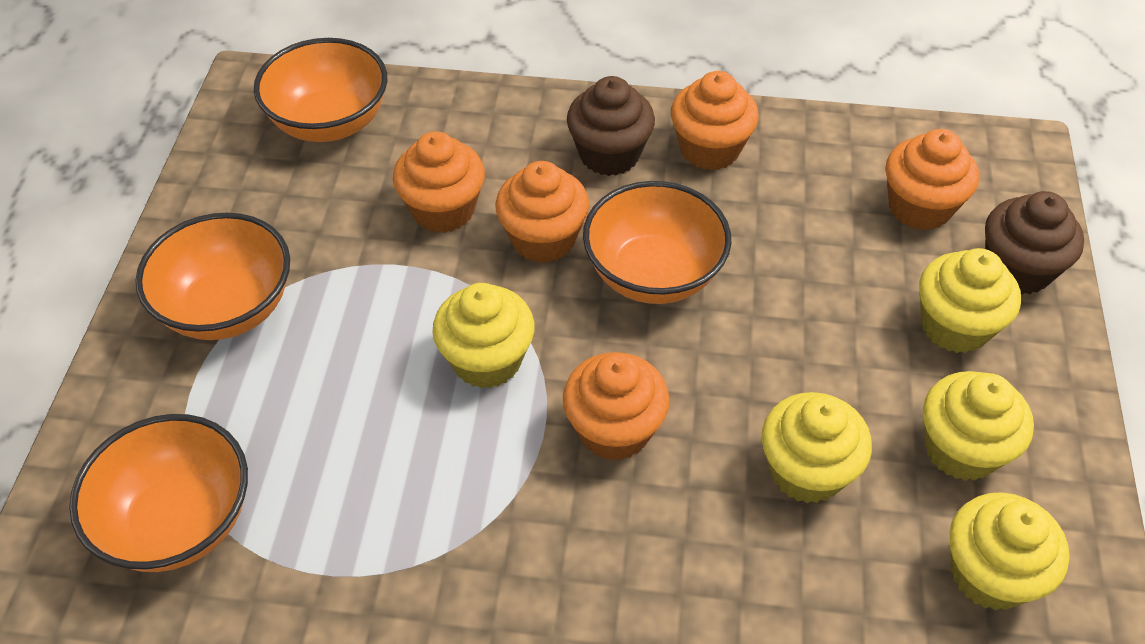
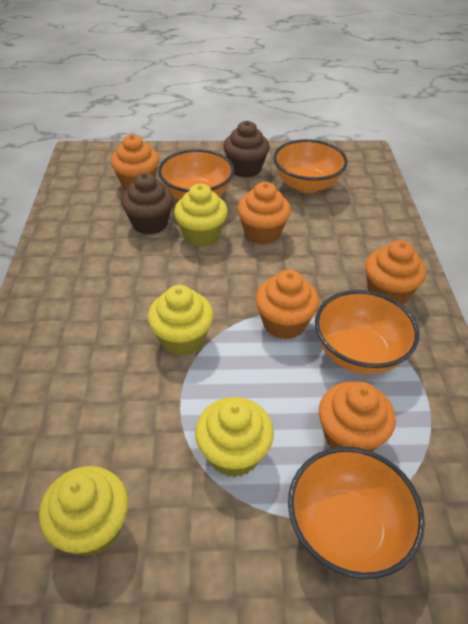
yellow cupcake: [432,283,535,388] [762,392,872,503] [919,248,1021,353] [923,371,1034,481] [949,492,1070,610] = 5 -> [39,466,128,556] [148,285,214,356] [174,184,228,247] [195,397,274,478] = 4

